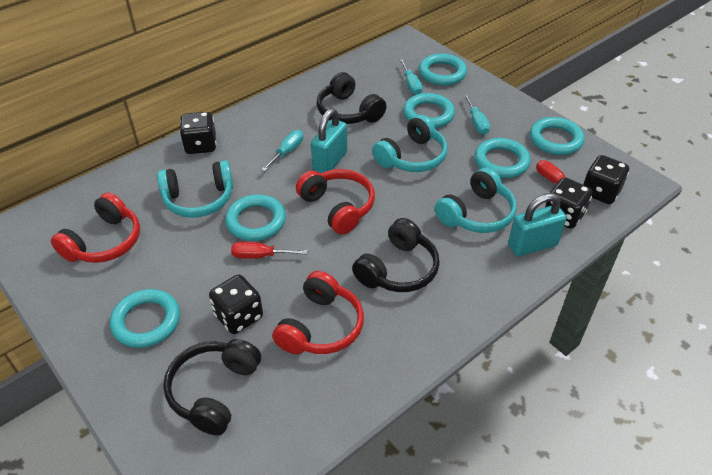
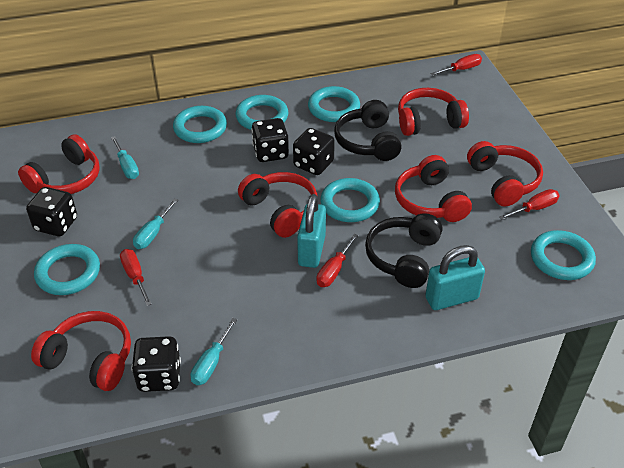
black headphones: [163,339,261,435] [317,72,386,124] [352,218,440,292] = 3 -> [334,100,402,161] [365,213,443,288] = 2
red headphones: [51,192,140,263] [272,271,364,354] [296,169,375,235] = 3 -> [18,134,100,194] [31,311,131,391] [238,172,318,238] [395,155,472,222] [398,88,469,136] [467,141,543,206] = 6
red screwdriver: [231,242,307,259] [536,160,593,202] = 2 -> [120,249,152,306] [317,234,358,287] [430,54,482,76] [499,189,560,220] = 4
turquoise headphones: [157,160,233,218] [372,115,447,172] [435,167,517,233] = 3 -> none = 0

